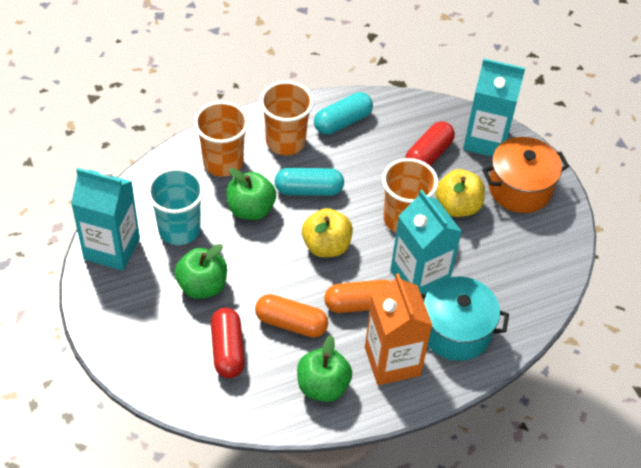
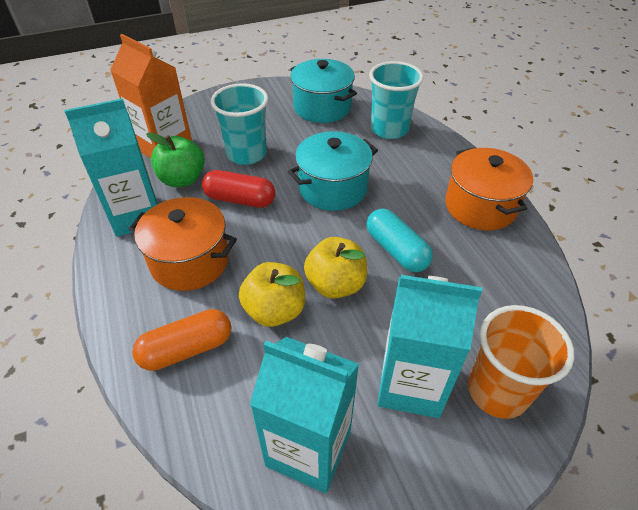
green apple: [175,244,227,299] [226,168,276,220] [297,335,352,402] = 3 -> [146,132,205,187] = 1
orange capsule: [255,294,328,338] [324,280,391,313] = 2 -> [132,309,231,371] = 1
orange cup: [194,101,249,177] [260,81,314,156] [382,158,438,233] = 3 -> [468,305,574,419] = 1
orange pot: [482,137,569,213] = 1 -> [128,197,237,291] [445,147,533,230] = 2
red capsule: [211,308,245,378] [405,121,455,166] = 2 -> [202,170,275,208] = 1
turquoise capsule: [274,168,344,196] [314,92,373,135] = 2 -> [366,209,433,272] = 1
turquoise cup: [147,168,204,245] = 1 -> [211,83,268,165] [369,61,424,139] = 2
turquoise pot: [421,277,509,361] = 1 -> [288,131,378,211] [290,59,357,123] = 2

